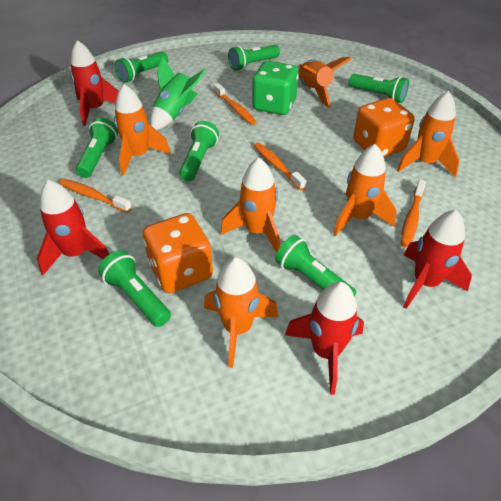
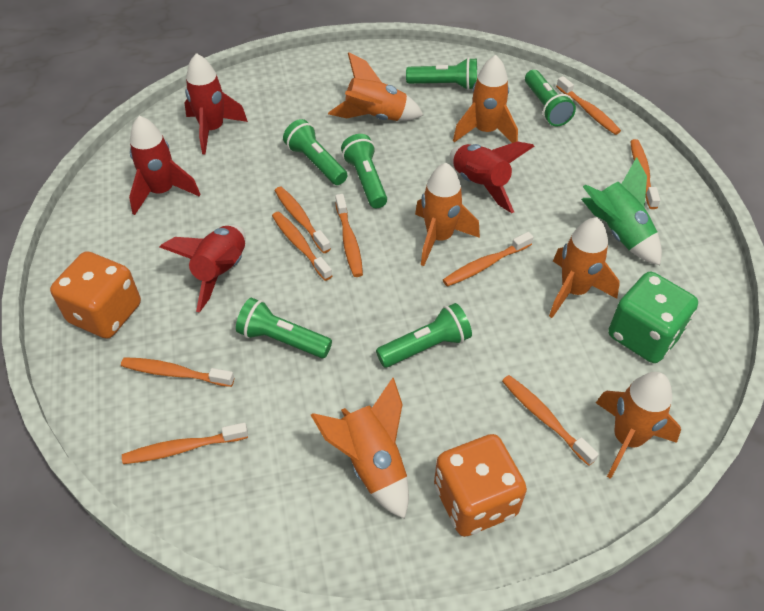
green flashlight: [76,118,118,178] [98,250,171,327] [115,52,168,83] [179,121,219,181] [228,45,280,71] [275,235,356,296] [349,74,409,103] = 7 -> [236,298,332,358] [283,119,347,185] [341,134,387,208] [376,303,472,368] [406,57,477,90] [525,70,576,127] = 6
orange toothbrush: [59,179,132,213] [214,83,256,125] [254,142,306,190] [401,180,426,247] = 4 -> [121,357,234,387] [122,423,248,464] [272,212,332,281] [275,187,331,253] [335,194,363,277] [443,232,533,287] [502,375,599,466] [556,76,621,135] [630,139,660,209] = 9

